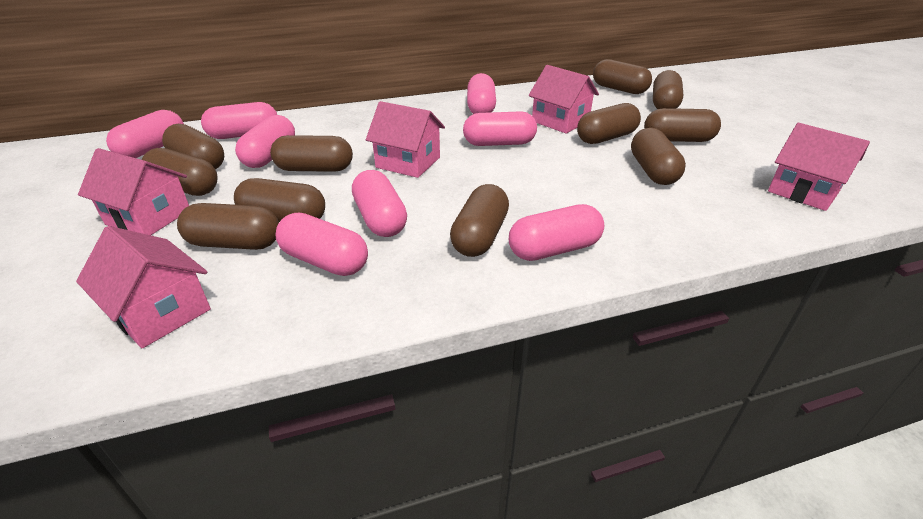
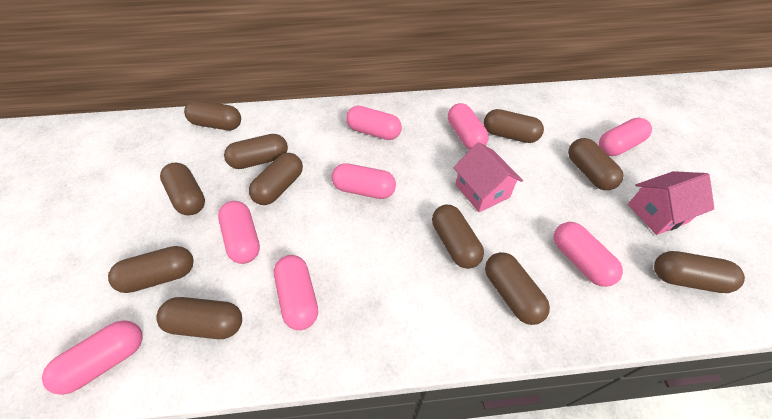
pink house: [76,226,211,348] [78,148,189,235] [366,101,445,178] [529,65,599,134] [768,123,870,211] = 5 -> [453,142,523,212] [628,171,714,235] = 2

